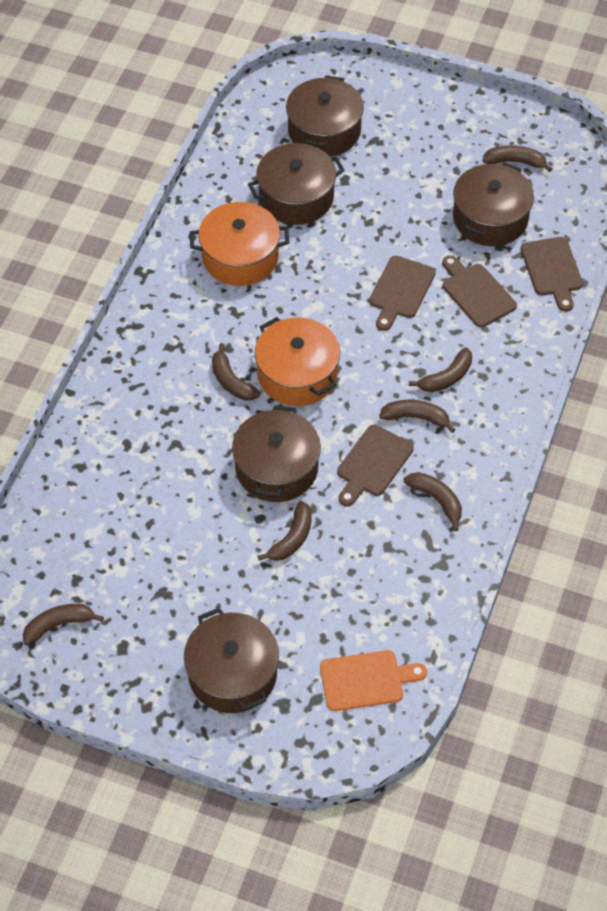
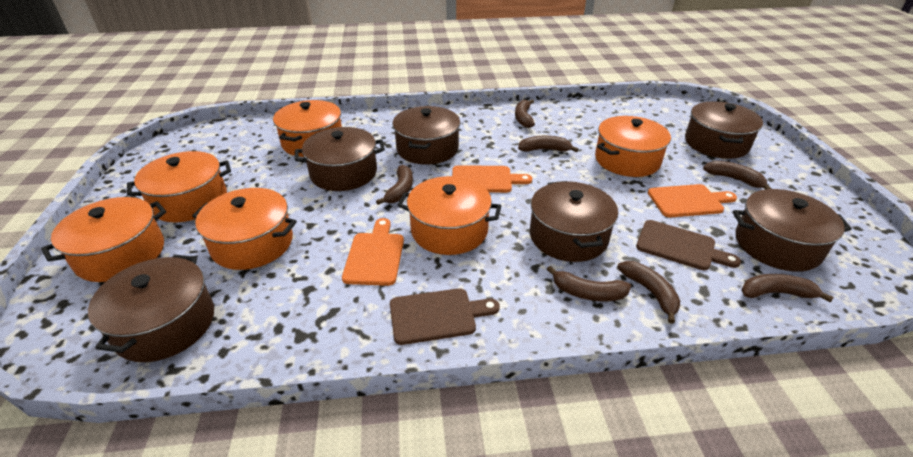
brown cutting board: [337,425,414,506] [369,256,436,331] [442,255,517,328] [521,237,583,312] = 4 -> [390,288,500,345] [636,220,741,270] = 2
brown pot: [184,608,279,713] [232,405,321,502] [248,143,345,225] [286,75,364,157] [453,162,534,246] = 5 -> [88,255,214,362] [295,127,385,191] [393,106,460,165] [530,181,618,262] [685,101,763,159] [733,189,852,272] = 6
orange cutting board: [320,650,427,711] = 1 -> [342,218,404,286] [452,165,532,193] [648,184,737,217] = 3
orange pot: [190,202,289,286] [255,317,340,406] = 2 -> [41,197,166,282] [127,151,231,222] [192,188,297,270] [273,100,342,157] [397,176,501,255] [595,116,671,177] = 6

